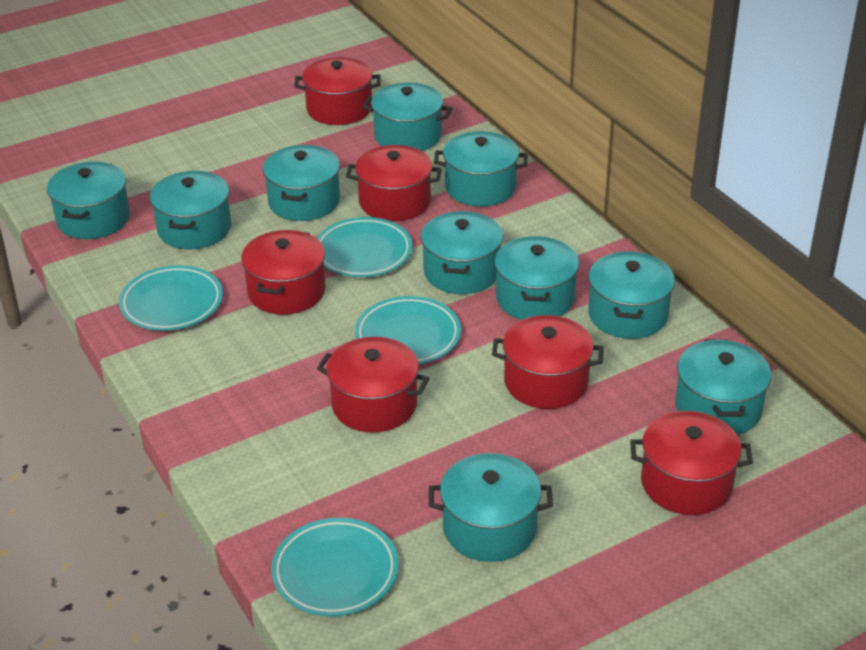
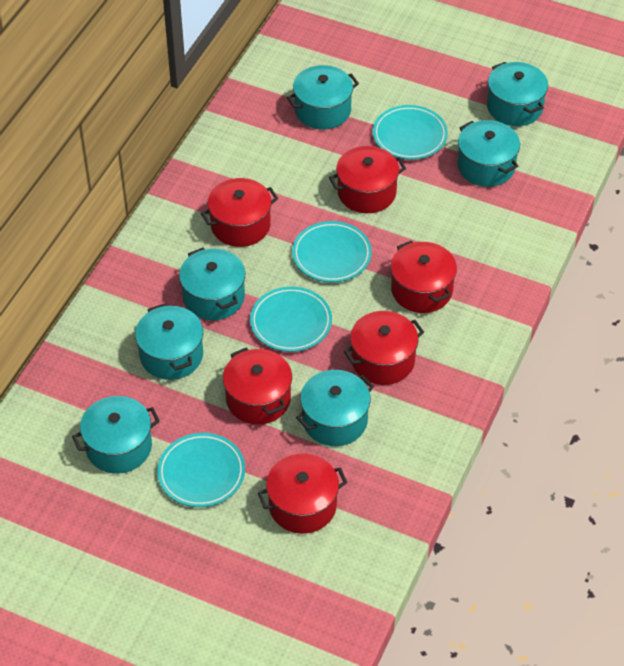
turquoise pot: [47,162,130,239] [150,171,231,249] [263,145,340,221] [362,82,452,151] [421,211,503,294] [429,453,553,562] [434,131,528,207] [495,236,579,320] [588,251,675,339] [675,340,771,435] = 10 -> [72,396,160,474] [135,304,203,380] [179,248,245,320] [287,65,359,130] [296,370,374,446] [457,120,520,187] [487,62,548,126] = 7

